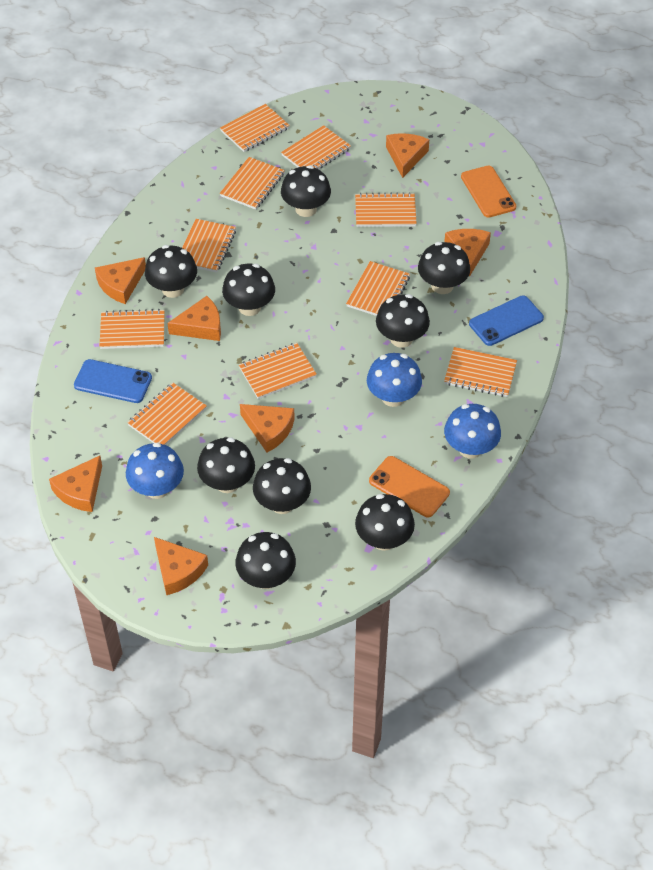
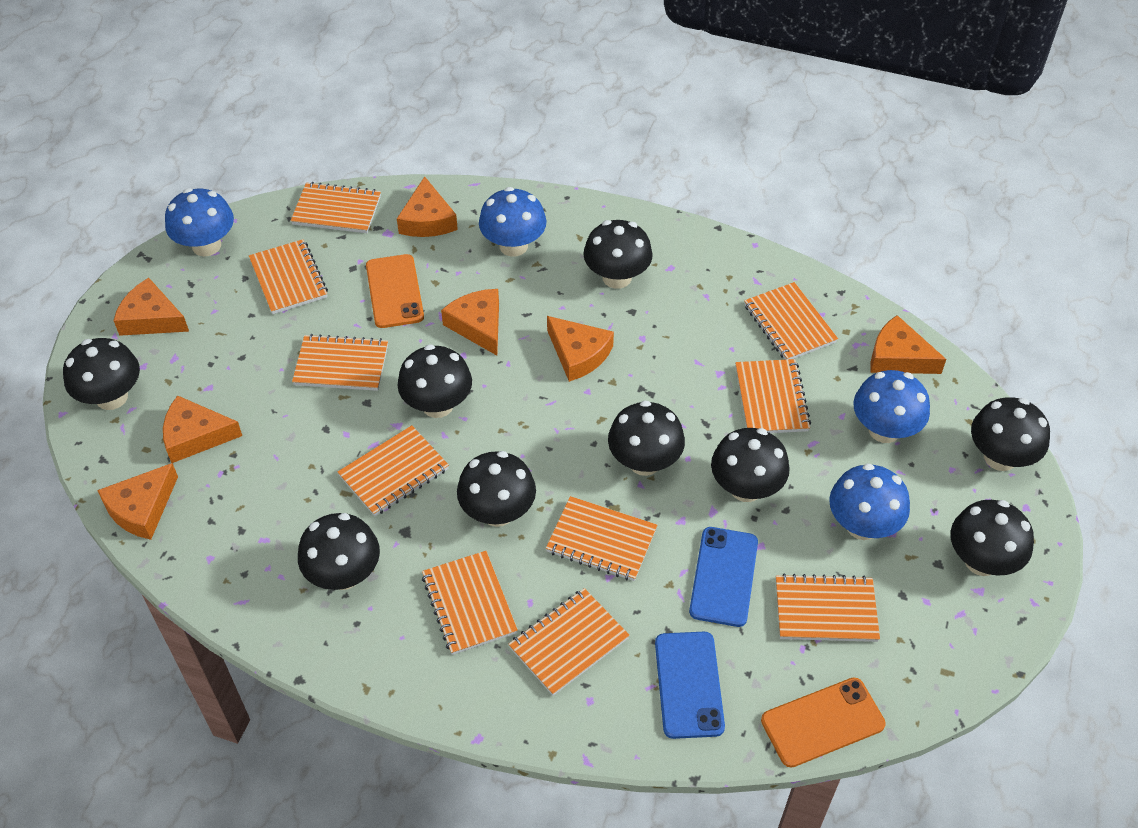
blue mushroom: [126,442,184,499] [367,353,422,407] [444,404,501,458] = 3 -> [165,188,234,257] [479,187,547,257] [829,463,910,540] [853,370,930,443] = 4

